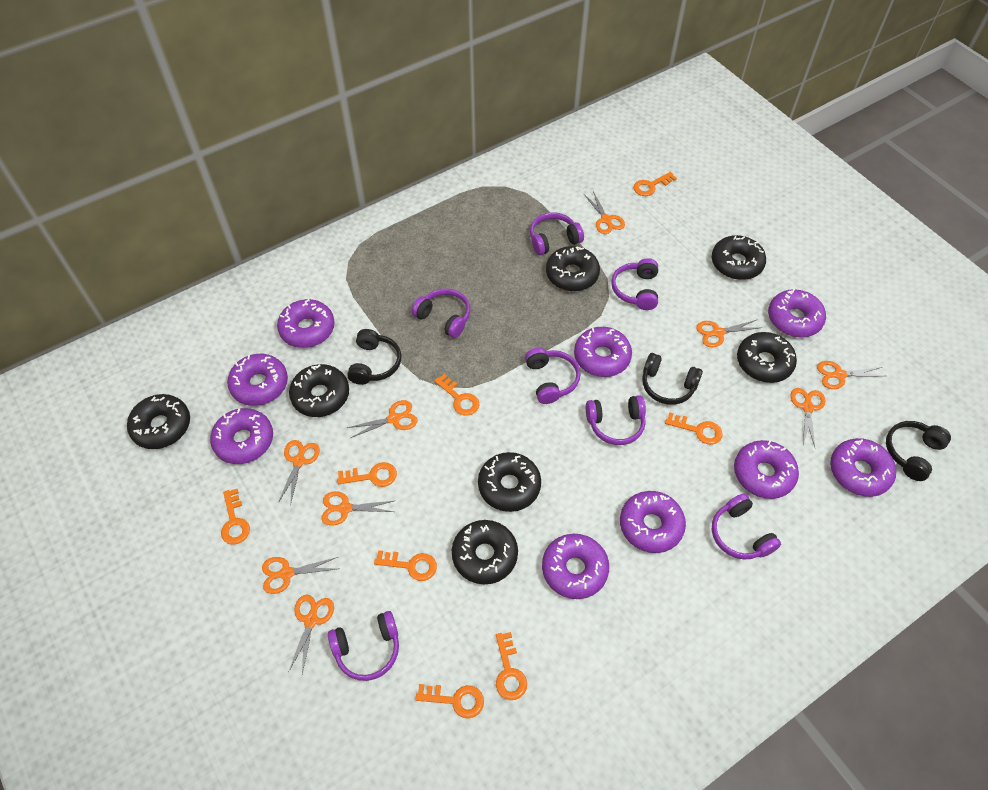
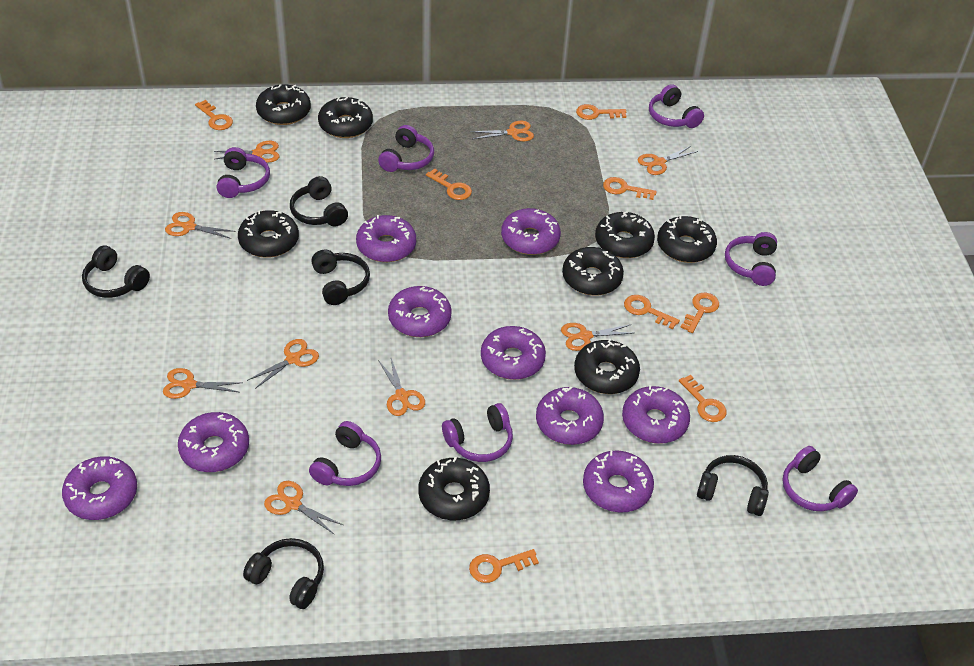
black donut: [127,394,190,449] [289,364,349,417] [452,520,518,584] [478,452,541,512] [546,246,600,291] [712,235,766,280] [737,332,797,383] = 7 -> [238,210,299,258] [256,84,311,125] [318,97,373,138] [418,457,490,520] [562,247,624,295] [574,339,640,394] [595,211,655,258] [657,215,717,263] = 8
black headphones: [347,329,402,385] [642,353,703,405] [886,421,951,481] = 3 -> [82,246,150,298] [243,538,324,609] [290,176,348,226] [311,249,370,305] [697,455,769,516] = 5

